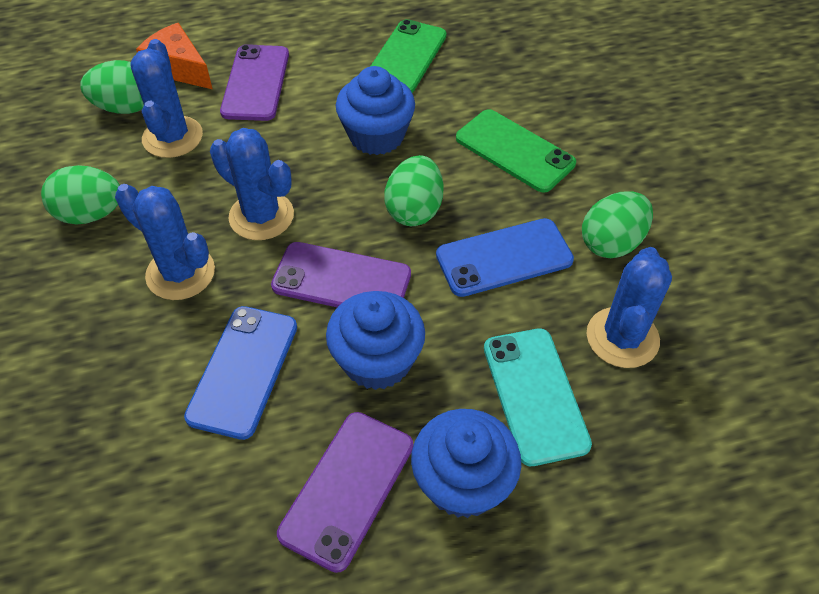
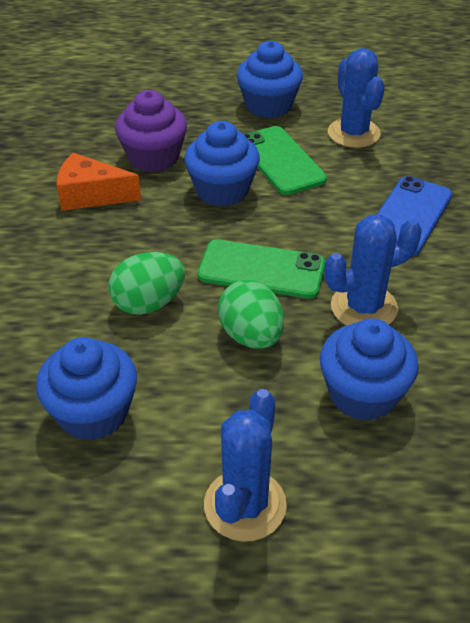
blue cactus: [115,184,215,300] [130,39,203,158] [210,128,294,240] [587,247,672,368] = 4 -> [204,389,287,542] [324,215,422,326] [328,48,385,148] = 3
blue cupcake: [326,291,425,390] [336,66,415,155] [411,409,521,518] = 3 -> [36,337,137,441] [184,121,260,206] [237,41,303,118] [320,318,419,421] = 4
blue phone: [184,306,297,440] [436,218,574,297] = 2 -> [376,176,452,256] = 1
green egg: [41,165,120,225] [80,60,144,114] [384,155,444,226] [582,191,653,258] = 4 -> [109,252,185,315] [218,279,284,349] = 2
purple cupcake: none = 0 -> [115,90,187,172] = 1
purple phone: [220,44,289,121] [271,242,411,307] [277,412,413,573] = 3 -> none = 0
turquoise phone: [484,328,592,466] = 1 -> none = 0

